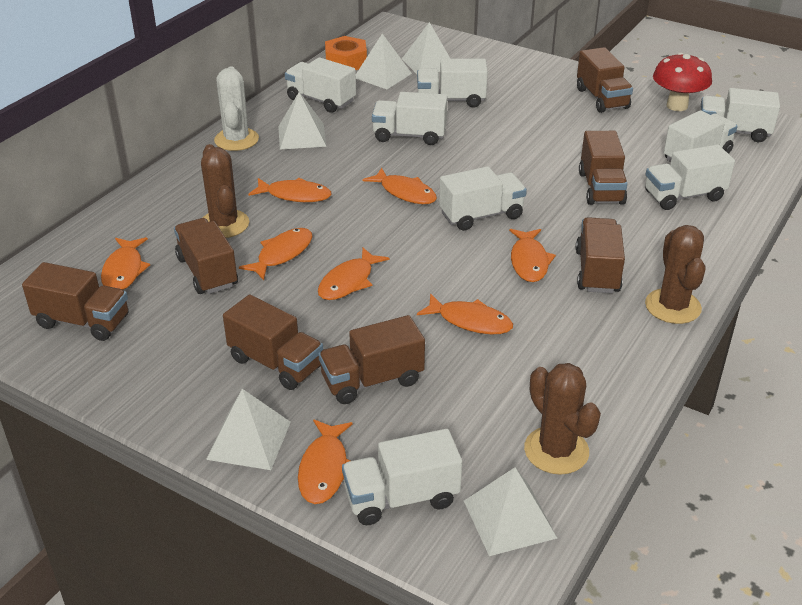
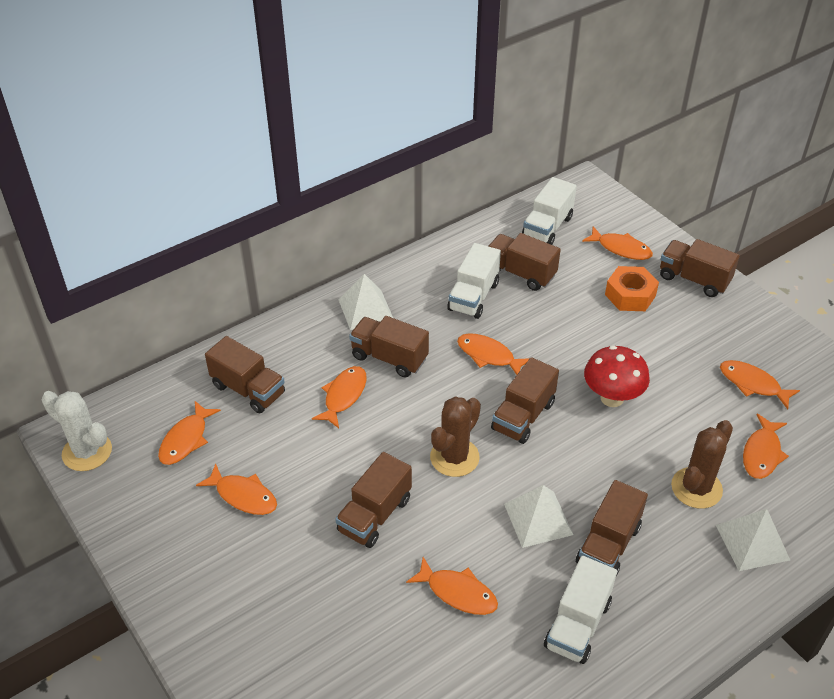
brown cactus: [201,144,249,238] [524,363,601,475] [645,225,705,324] = 3 -> [430,396,481,477] [671,420,733,509] = 2
white pyramid: [206,389,291,470] [278,92,327,150] [356,34,412,89] [402,22,450,74] [464,467,557,556] = 5 -> [338,274,393,330] [504,485,573,548] [716,509,790,571] = 3
white truck: [285,57,356,113] [342,429,462,525] [372,92,447,145] [417,59,488,108] [439,167,527,231] [645,145,735,210] [664,110,738,162] [700,88,780,142] = 8 -> [447,243,501,319] [522,177,577,245] [544,556,617,664] = 3

